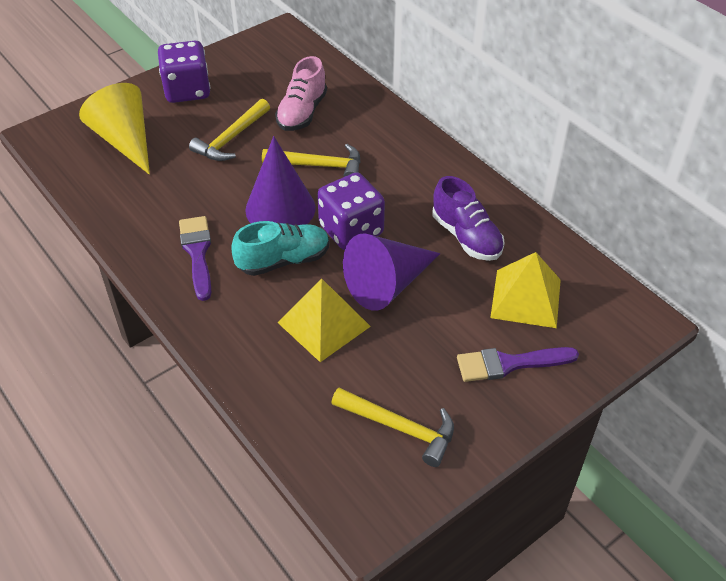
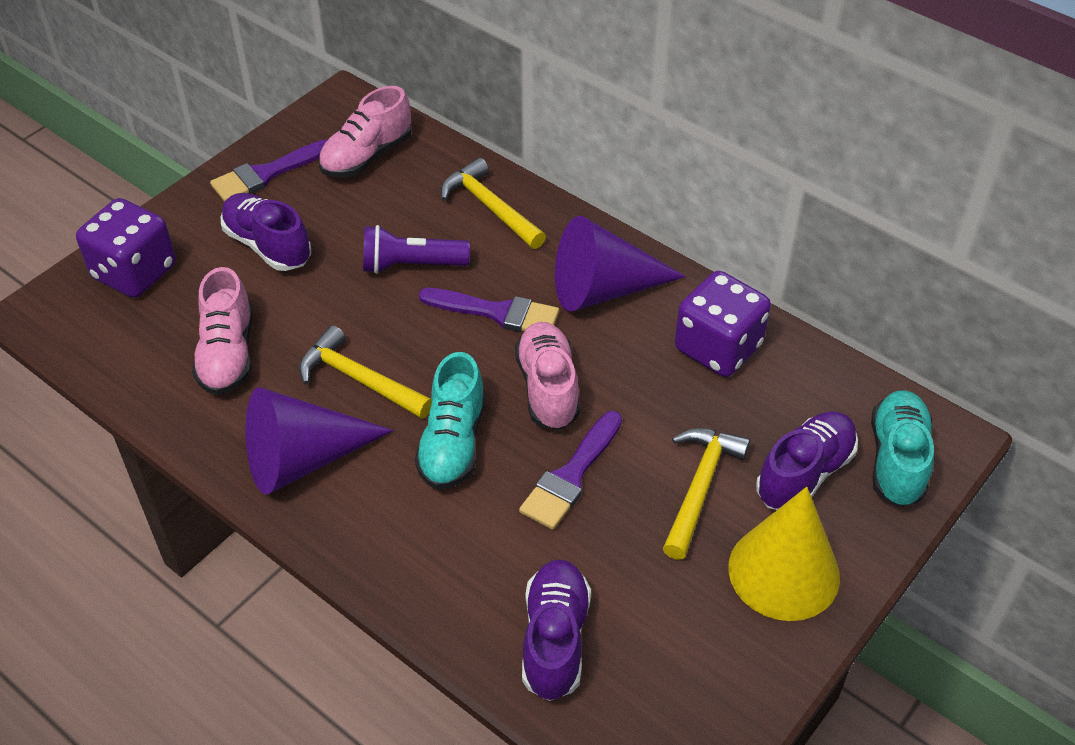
pink shoe: [275,56,327,131] = 1 -> [192,267,253,395] [318,86,412,178] [515,322,580,430] = 3
purple brush: [179,216,211,301] [457,347,579,382] = 2 -> [210,139,327,202] [419,288,559,332] [519,411,622,530] = 3
purple flashlight: none = 0 -> [363,225,470,274] = 1
purple shoe: [433,176,505,261] = 1 -> [221,193,311,271] [522,559,591,701] [756,411,858,510] = 3
turquoise shoe: [231,221,329,276] = 1 -> [415,352,485,490] [871,390,934,507] = 2
yellow pyramid: [278,279,371,362] [490,252,561,328] = 2 -> none = 0

